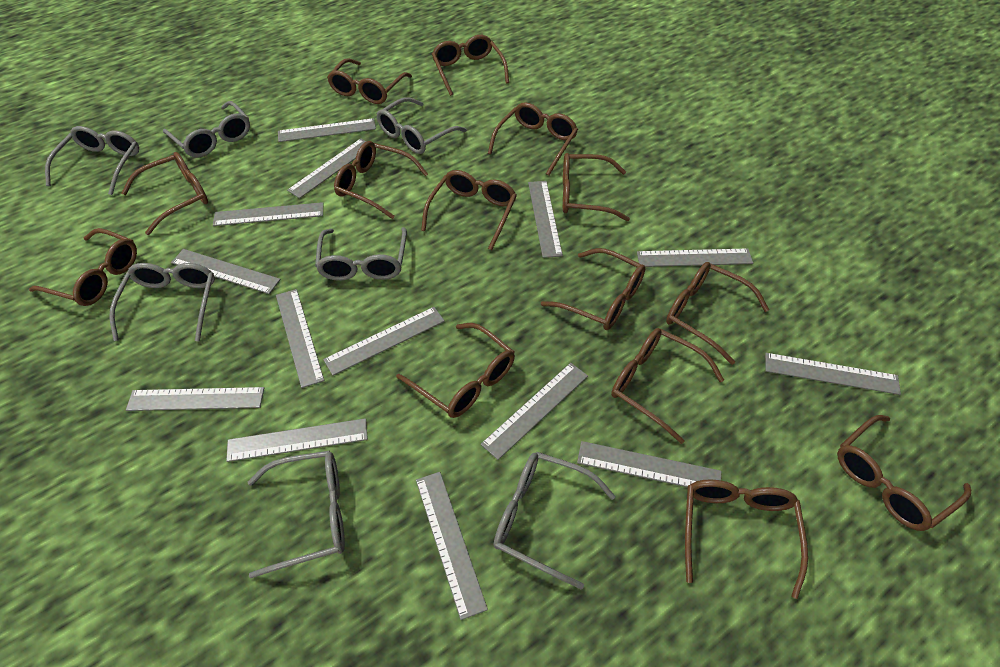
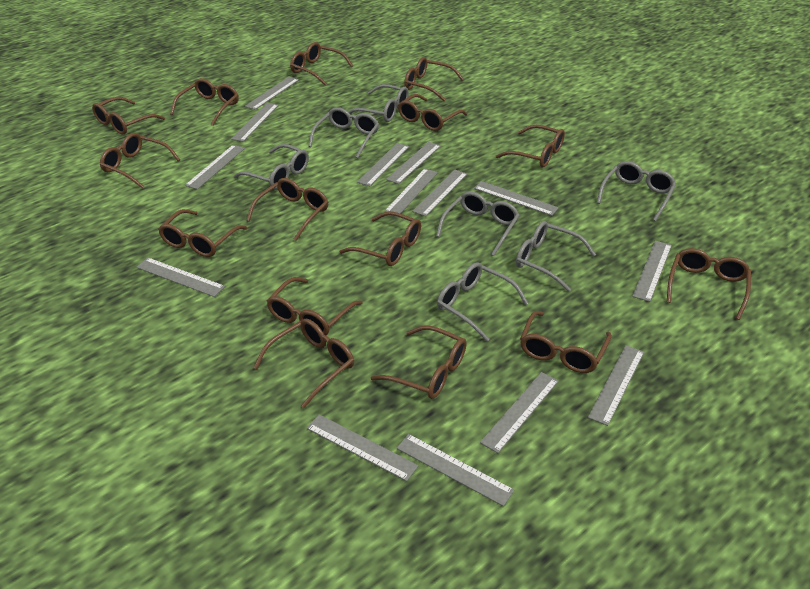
brown glasses: [29,228,137,306] [122,152,208,235] [327,58,412,104] [334,141,428,219] [396,323,515,418] [421,170,517,250] [432,35,509,96] [488,102,578,176] [541,248,645,330] [563,153,630,221] [611,328,724,444] [666,262,769,365] [685,479,808,599] [837,415,971,531] = 14 -> [92,97,165,135] [100,133,180,189] [158,209,247,257] [170,78,239,126] [246,178,328,241] [254,319,354,408] [267,277,362,335] [290,42,353,86] [339,211,421,266] [371,325,467,399] [398,94,467,131] [404,57,464,101] [496,125,565,168] [520,311,612,373] [667,248,751,320] = 15

